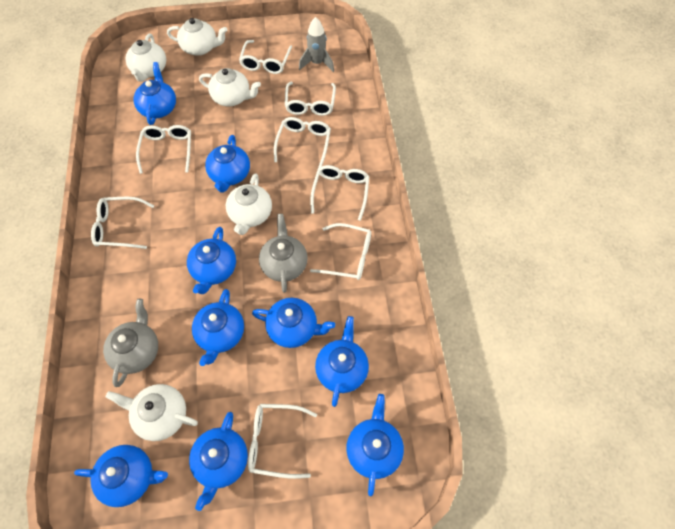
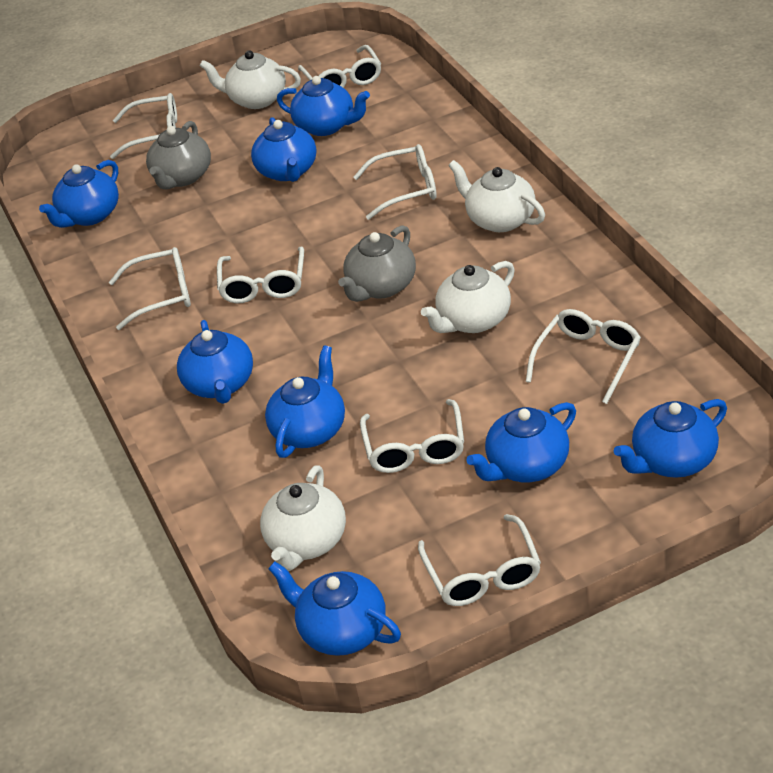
blue teapot: [74,445,168,507] [133,62,176,125] [187,227,236,294] [189,412,248,511] [192,289,244,366] [205,135,250,193] [252,298,335,348] [315,316,369,407] [347,394,404,496] = 9 -> [39,160,119,228] [177,320,253,404] [251,117,317,182] [265,346,345,458] [268,561,401,656] [277,76,370,136] [466,402,576,482] [614,399,727,478] = 8
grey rocket: [299,17,334,72] = 1 -> none = 0
white teapot: [105,384,198,441] [125,33,166,82] [167,18,227,56] [199,68,261,106] [226,173,272,235] = 5 -> [200,50,301,109] [260,465,346,571] [421,261,515,333] [448,160,545,232] = 4

